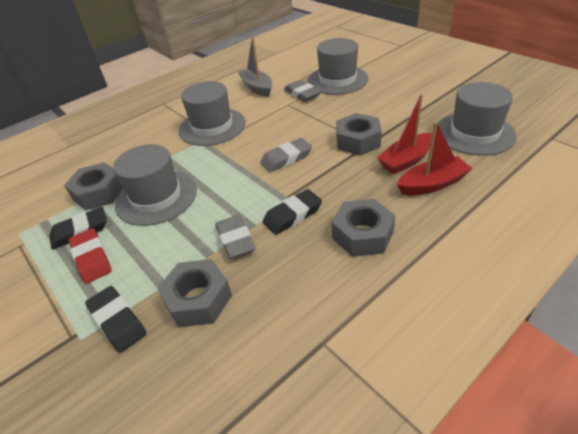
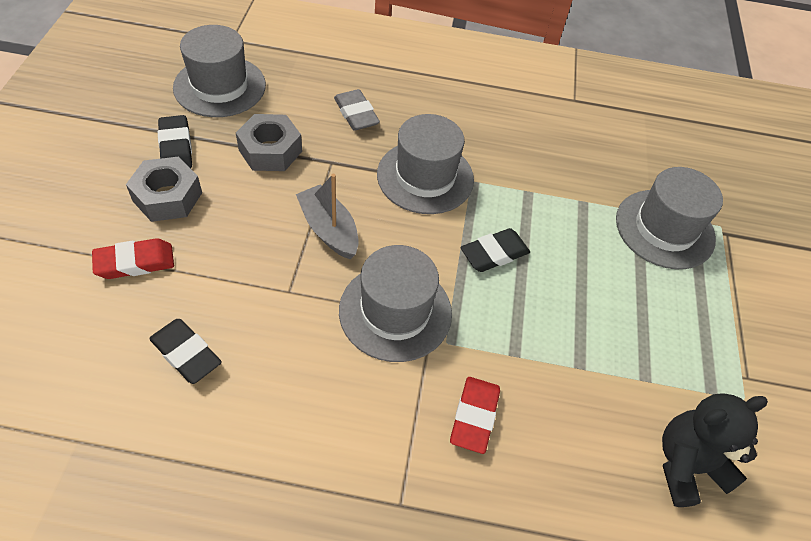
black teddy bear: none = 0 -> [662,393,768,507] = 1
grey eraser: [215,215,256,259] [260,138,312,172] [284,80,321,102] = 3 -> [334,89,380,131] = 1
grey nut: [64,162,123,210] [157,259,232,327] [332,199,396,257] [336,113,382,156] = 4 -> [126,157,202,222] [236,114,302,171] = 2
red boat: [377,94,432,174] [397,121,473,195] = 2 -> none = 0
red eraser: [69,228,112,283] = 1 -> [92,238,174,279] [450,377,500,454] = 2

